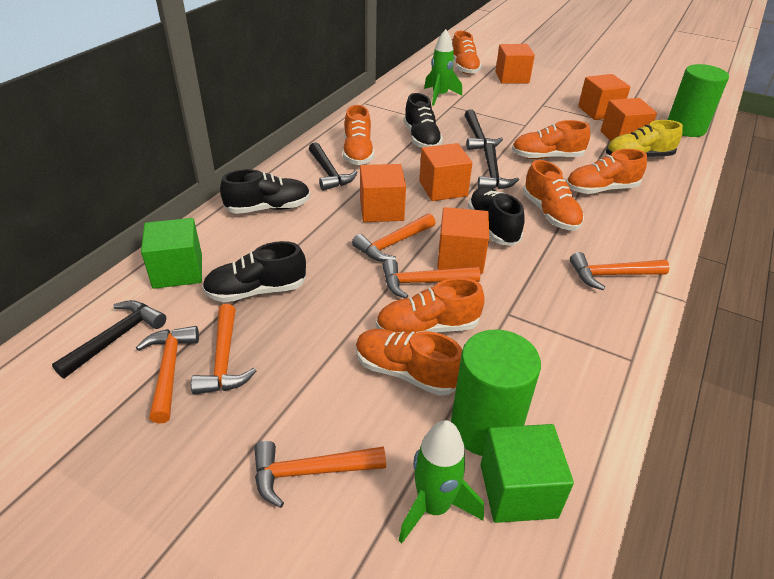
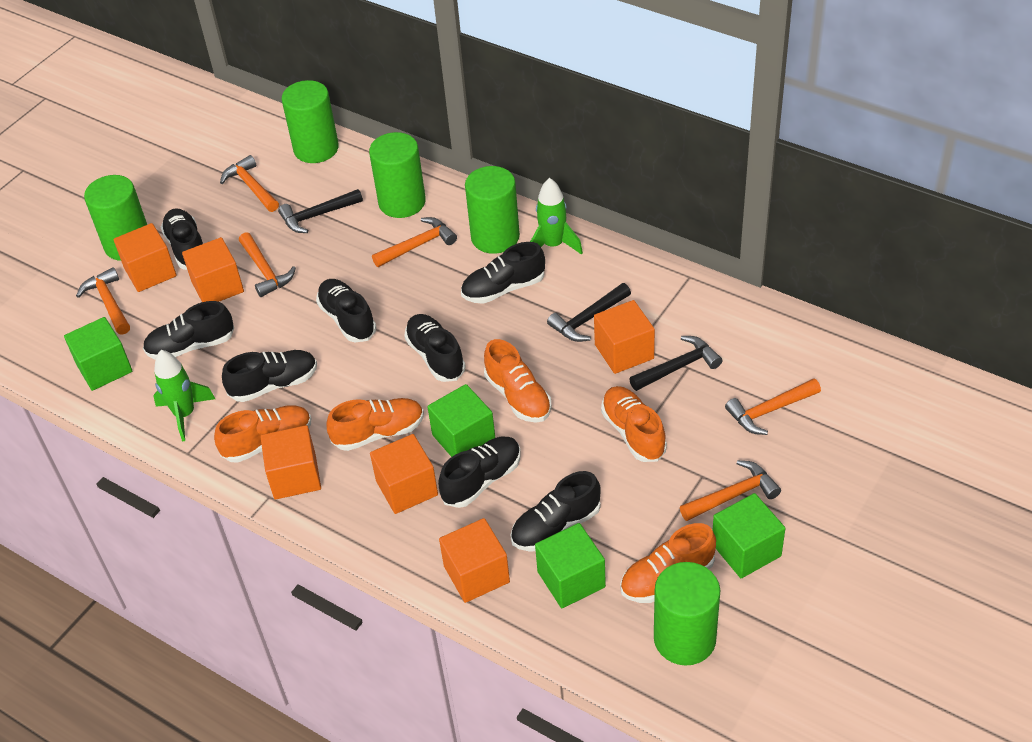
black hammer: [52,300,166,378] [309,142,358,191] [464,109,503,150] [478,143,519,189] = 4 -> [278,189,363,233] [547,283,631,342] [629,336,722,391] = 3
black shoe: [202,241,306,302] [220,169,310,214] [404,93,443,148] [468,187,525,246] = 4 -> [143,301,234,360] [161,208,203,270] [222,350,317,402] [316,279,376,342] [404,314,466,382] [438,437,521,508] [461,242,545,304] [510,471,601,552] = 8
green cube: [141,218,202,289] [481,424,574,523] = 2 -> [64,317,132,391] [428,384,495,457] [535,523,606,608] [713,493,785,578] = 4
green cylinder: [451,330,541,456] [668,64,729,137] = 2 -> [84,175,147,261] [282,80,339,163] [369,132,426,218] [465,166,520,254] [654,562,720,665] = 5
orange shoe: [343,105,374,165] [356,329,462,396] [376,278,485,333] [452,31,482,74] [512,120,590,159] [523,160,584,231] [566,149,647,194] = 7 -> [214,405,311,463] [327,398,424,451] [484,339,552,422] [601,386,667,462] [620,523,716,603] = 5
yellow shoe: [606,120,683,157] = 1 -> none = 0

